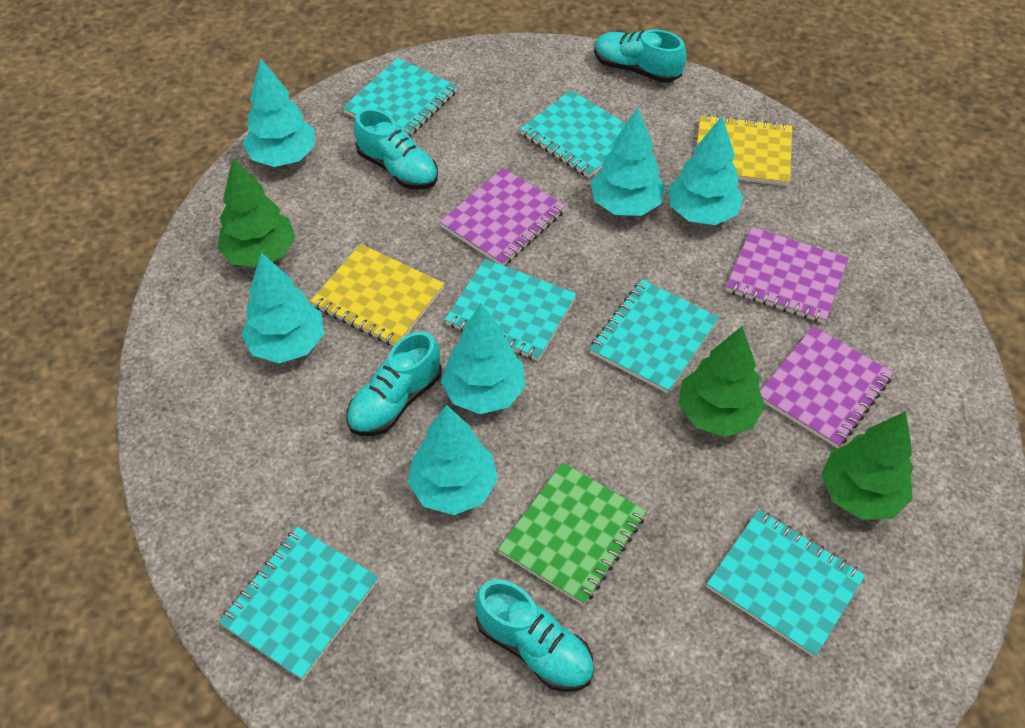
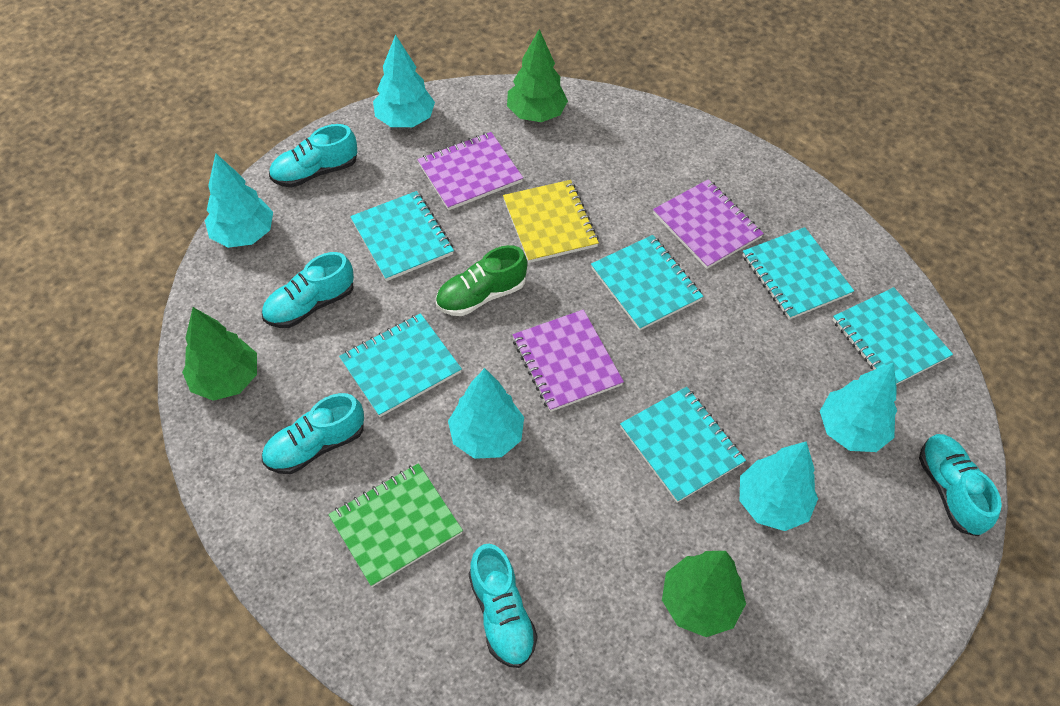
green shoe: none = 0 -> [436,245,527,316] = 1
turquoise shoe: [347,331,442,436] [354,108,438,190] [475,580,594,692] [594,29,686,83] = 4 -> [262,252,354,328] [262,393,364,474] [269,124,357,187] [469,544,538,668] [919,434,1002,536] = 5
turquoise tree: [241,252,324,363] [243,58,315,167] [408,405,498,515] [441,304,526,414] [590,108,665,216] [669,116,744,225] = 6 -> [205,154,273,248] [373,34,435,127] [448,368,524,459] [740,441,818,531] [820,362,897,452] = 5
yellow notebook: [310,244,445,346] [697,114,792,186] = 2 -> [503,180,599,263] = 1

